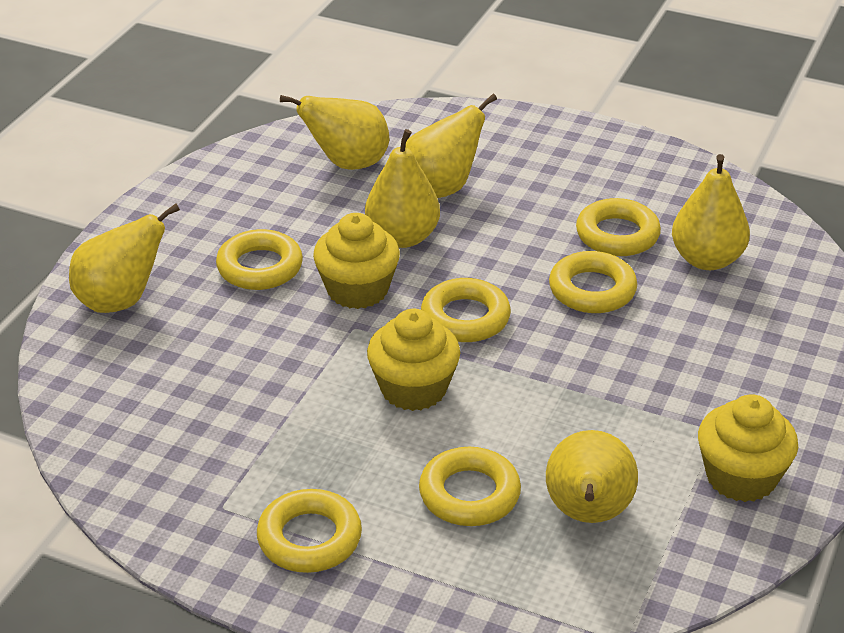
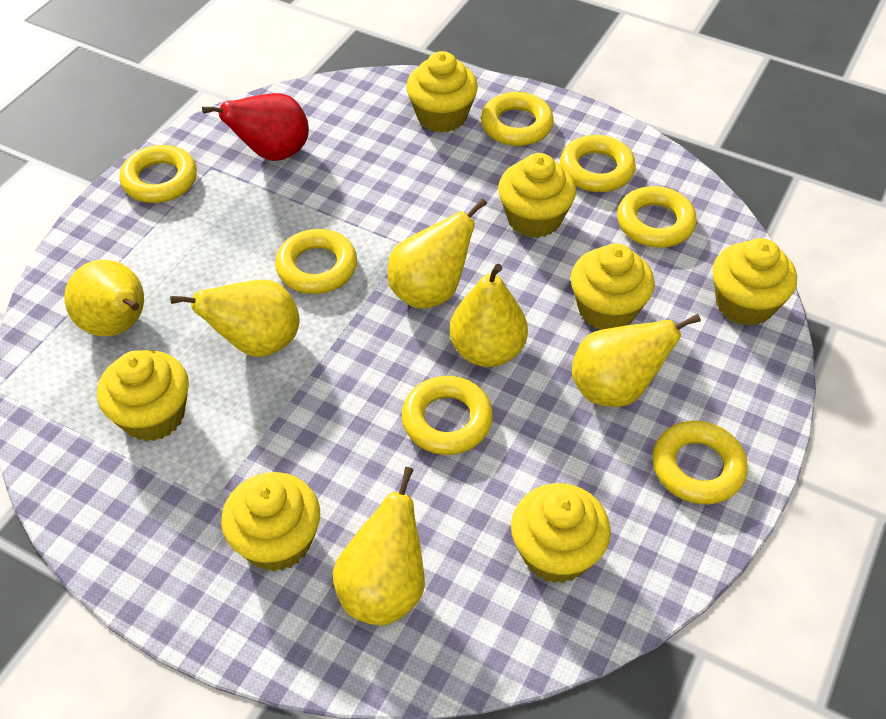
red pear: none = 0 -> [202,93,309,161] = 1
yellow cupcake: [313,213,400,309] [367,309,460,411] [698,394,798,502] = 3 -> [97,350,189,441] [221,472,320,572] [406,51,478,133] [498,153,576,238] [511,483,611,583] [571,243,655,330] [713,238,797,326] = 7
yellow ring: [216,229,303,290] [257,489,362,573] [419,447,521,526] [421,278,511,342] [549,251,637,313] [576,198,661,256] = 6 -> [120,145,197,203] [275,229,357,294] [402,376,493,455] [481,92,554,146] [560,135,636,192] [617,186,697,248] [652,421,748,504] = 7

